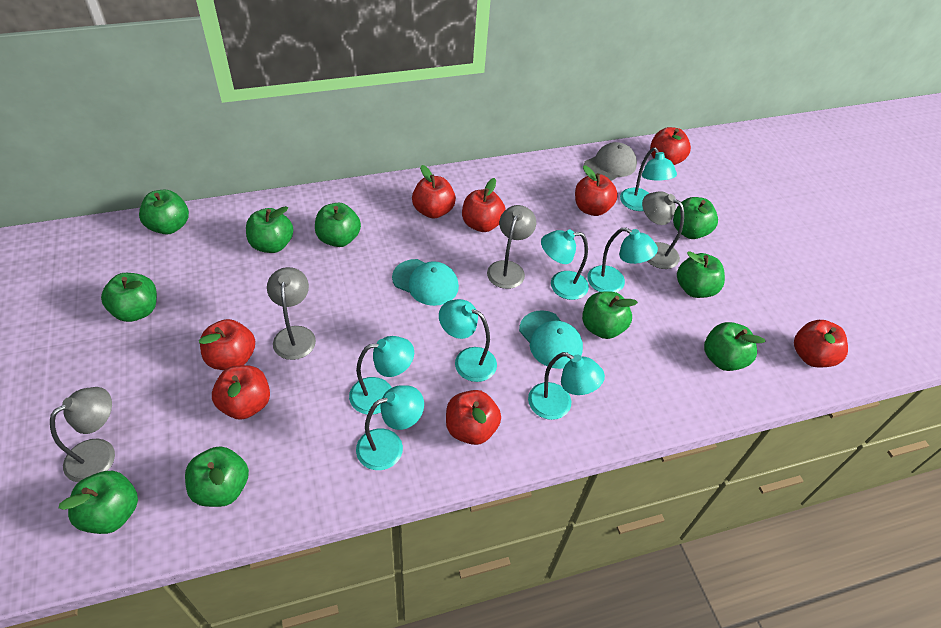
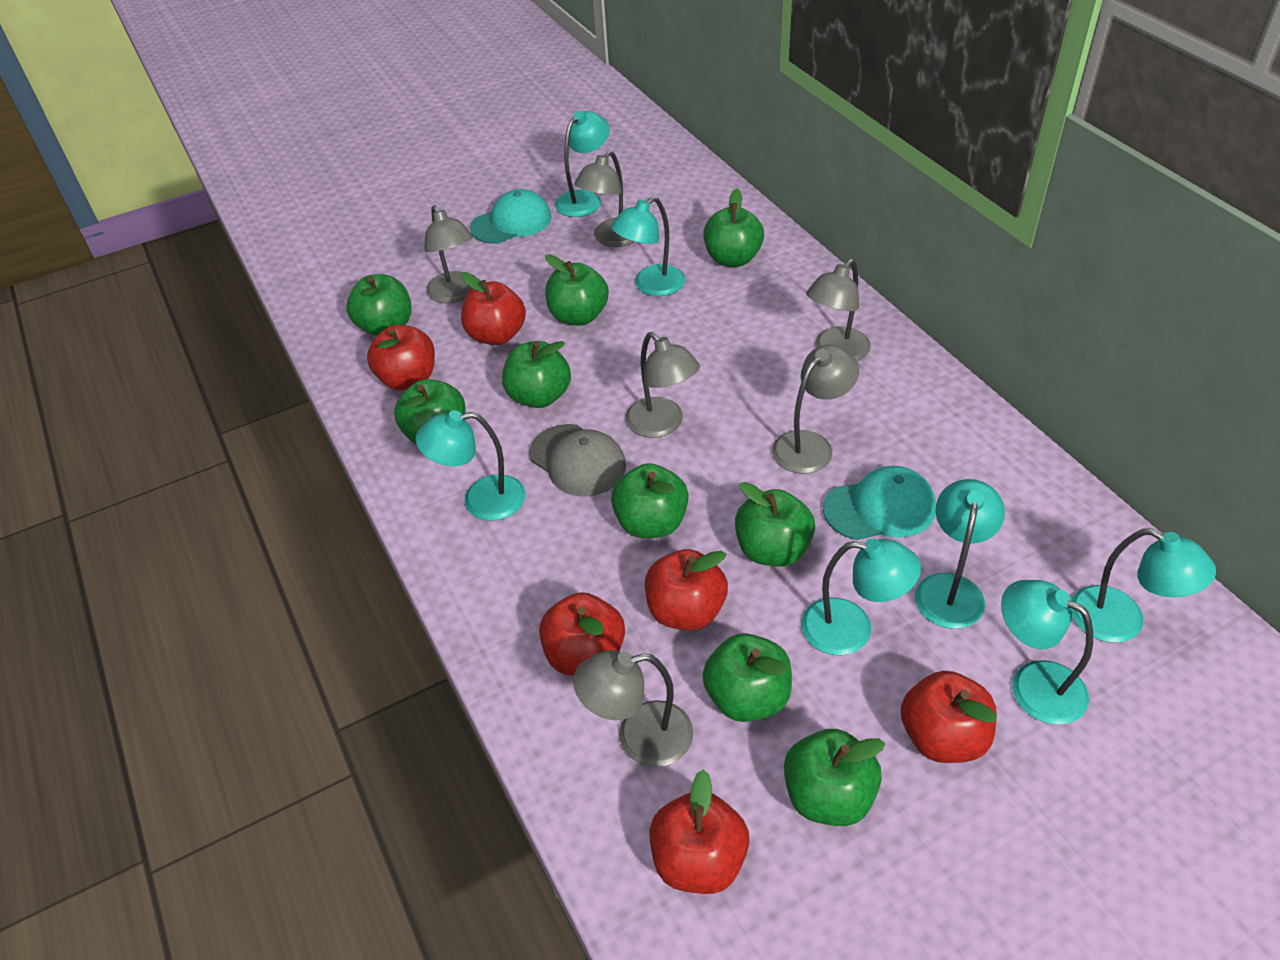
green apple: [59,471,138,534] [101,273,157,322] [139,190,189,235] [185,446,249,507] [246,206,294,253] [315,203,361,247] [582,291,638,339] [673,197,718,239] [677,251,725,298] [704,322,765,371] = 10 -> [347,274,412,336] [394,379,466,445] [502,341,571,408] [545,254,609,326] [611,463,689,538] [702,633,792,722] [703,189,764,267] [735,482,815,566] [784,729,885,826] = 9
grey lamp: [50,387,115,482] [267,267,316,360] [487,205,536,289] [642,191,684,269] = 4 -> [424,205,473,303] [573,650,693,767] [574,150,635,247] [625,332,700,438] [772,345,859,474] [806,259,871,361] = 6
red apple: [199,319,255,370] [212,365,270,420] [412,165,456,219] [446,390,501,445] [462,178,506,232] [575,165,618,216] [650,127,691,165] [794,320,848,368] = 8 -> [367,325,435,390] [461,272,526,345] [539,592,625,676] [645,549,728,630] [649,769,749,894] [901,671,997,763] = 6

